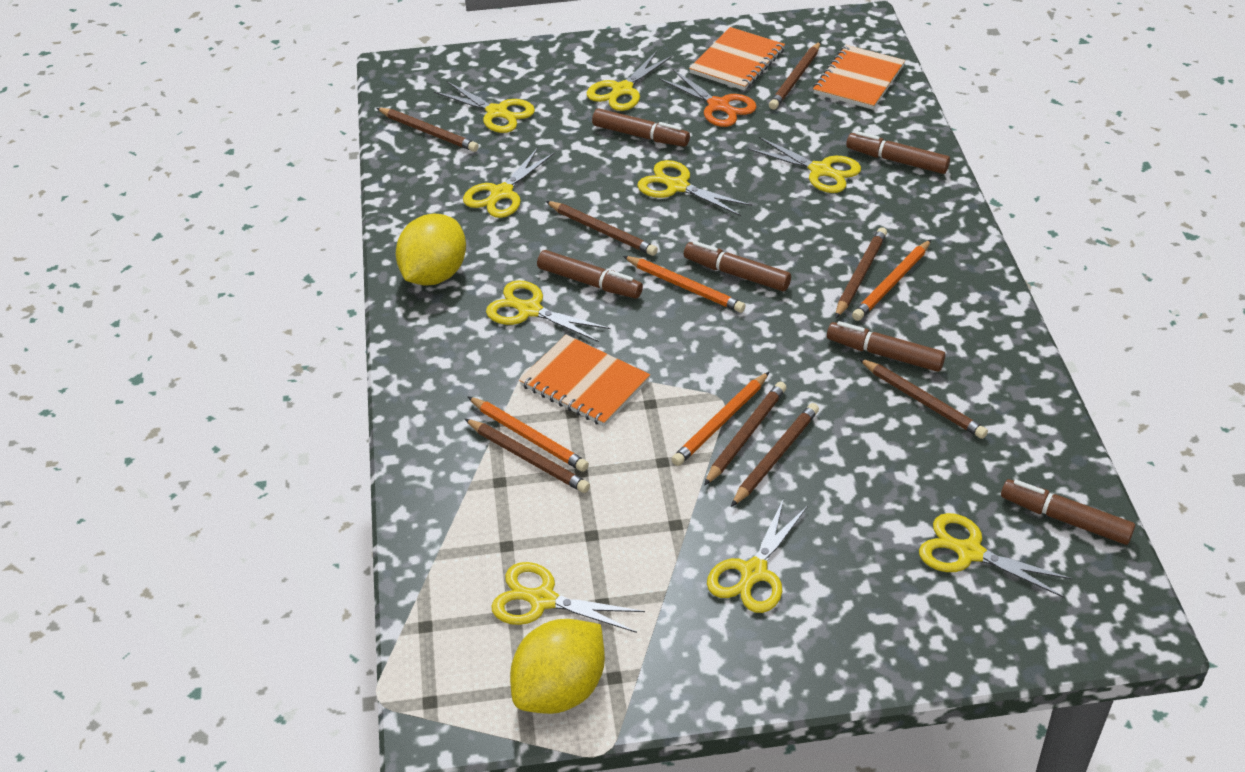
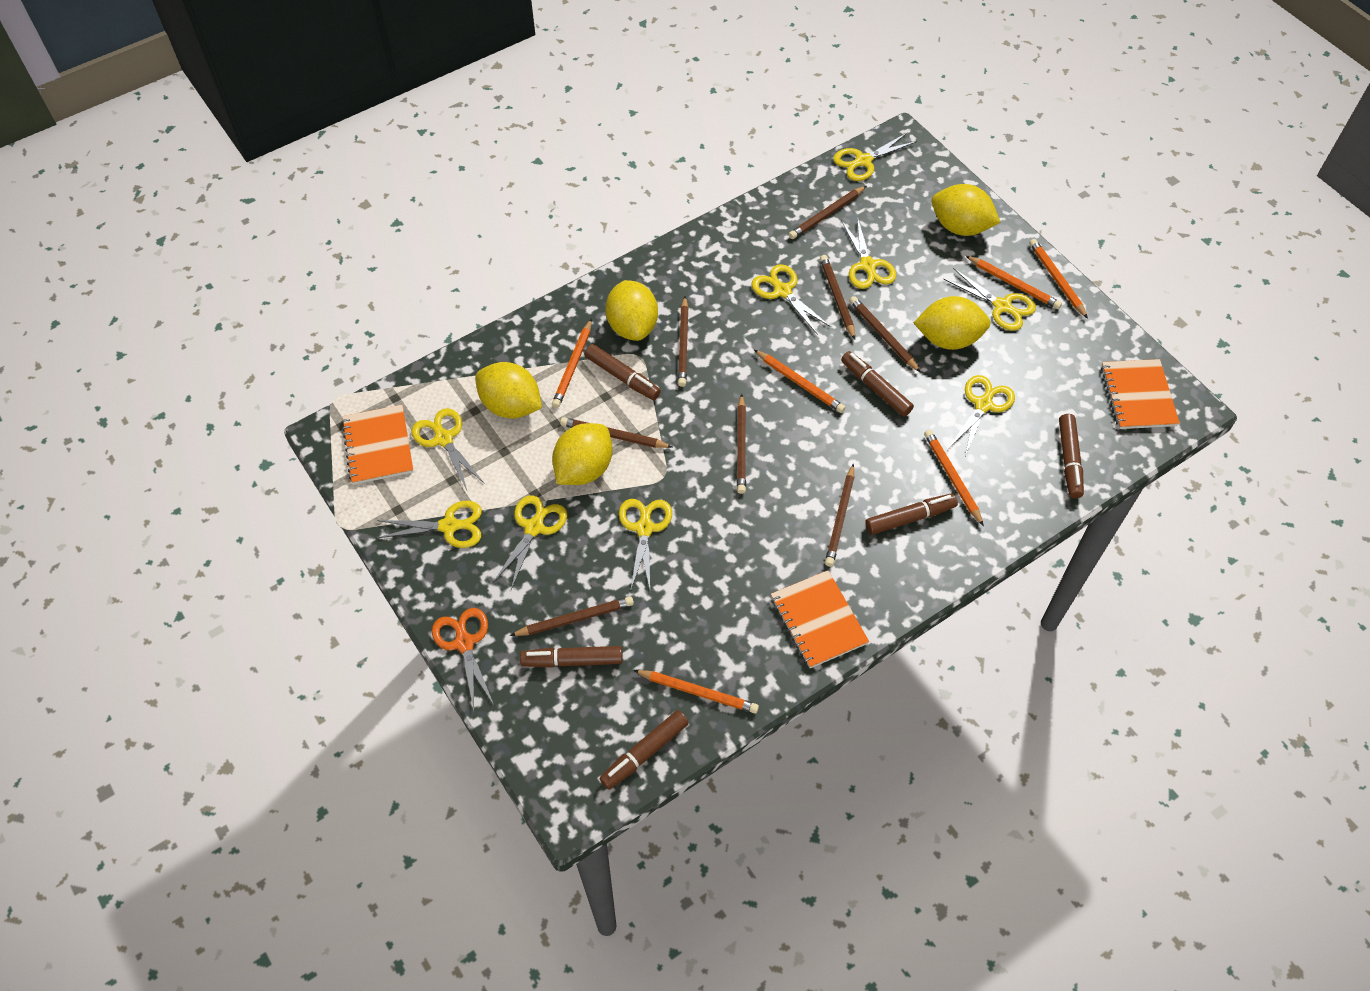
orange pencil: [468,397,589,472] [623,256,746,313] [671,372,769,466] [852,240,931,321] = 4 -> [552,318,592,408] [633,670,759,714] [754,350,846,413] [924,430,984,526] [965,255,1062,309] [1029,239,1088,319] = 6
yellow lemon: [395,214,466,286] [510,619,605,714] = 2 -> [475,362,542,419] [552,423,612,485] [605,280,658,341] [914,296,991,350] [932,184,1001,236] = 5

